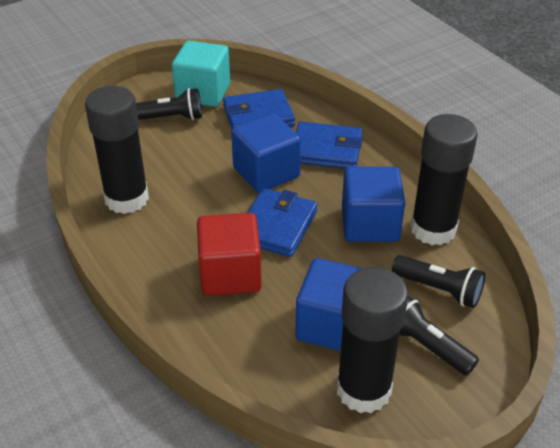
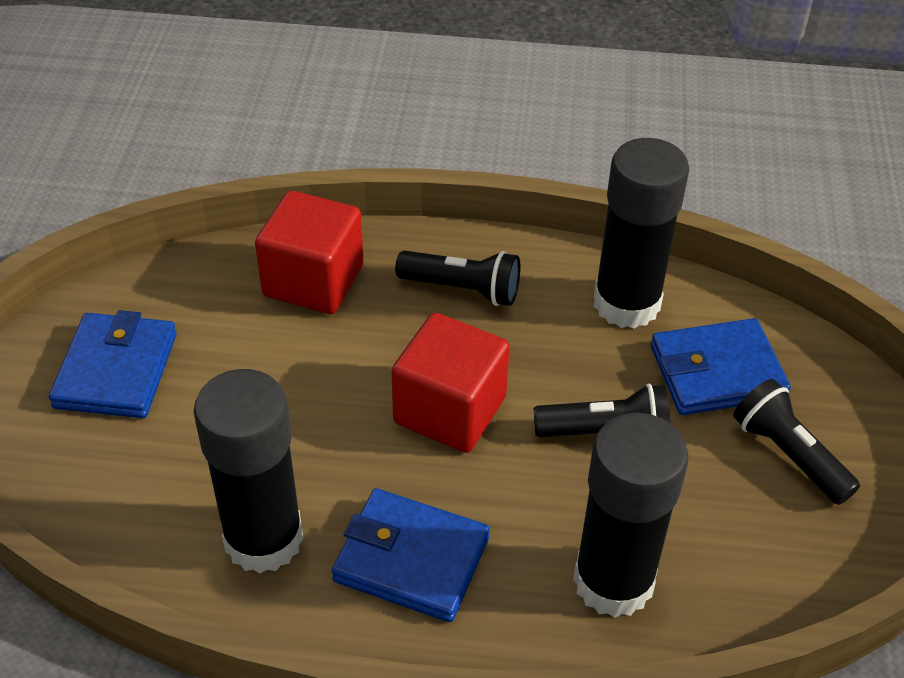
blue cube: [231,113,301,193] [295,258,363,351] [342,167,405,242] = 3 -> none = 0
red cube: [197,213,262,296] = 1 -> [255,191,364,314] [391,313,510,453] = 2
turquoise cube: [172,41,230,107] = 1 -> none = 0

